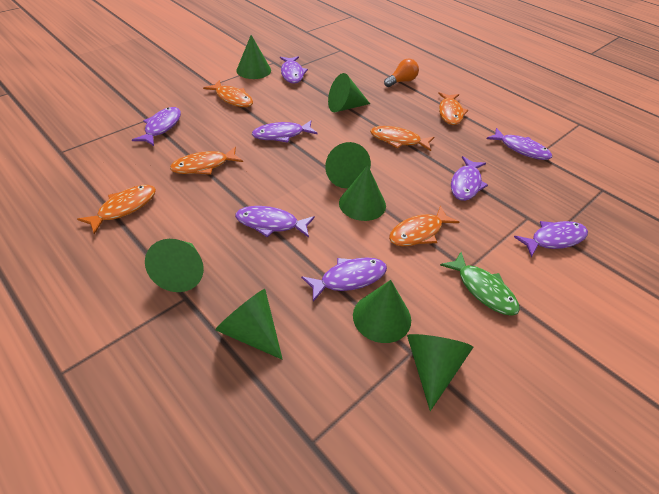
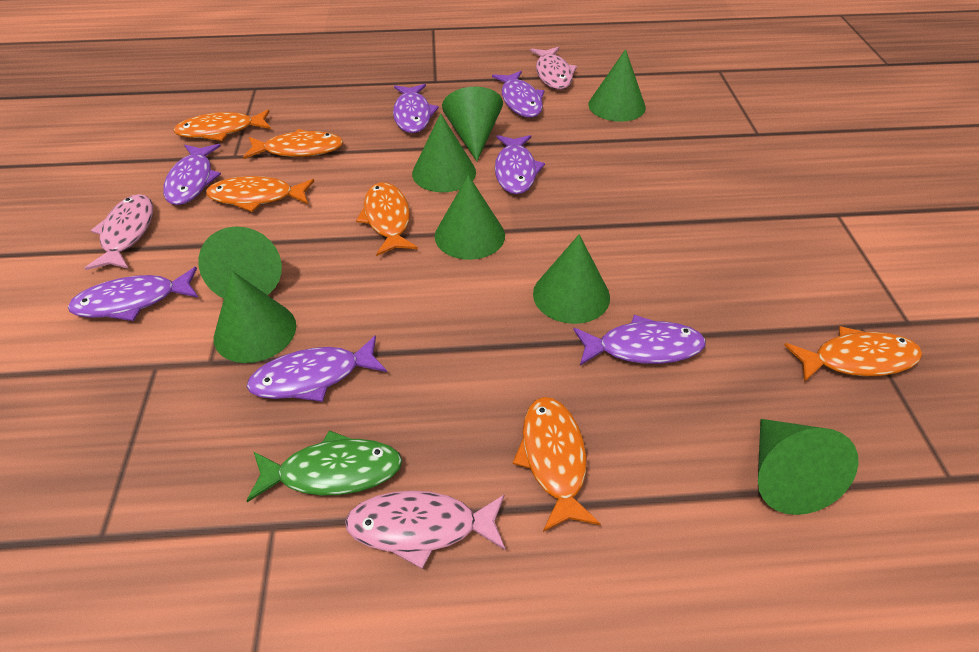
orange light bulb: [384,58,419,87] = 1 -> none = 0
pink fish: none = 0 -> [84,194,153,270] [345,490,506,569] [530,47,577,90] = 3
purple fish: [132,107,181,146] [235,206,315,238] [252,121,318,143] [280,56,308,84] [301,257,387,302] [451,156,488,201] [486,128,552,160] [514,221,588,257] = 8 -> [68,267,199,321] [163,144,221,205] [247,335,387,402] [393,84,439,133] [492,71,544,118] [495,135,545,194] [573,315,706,366] = 7

